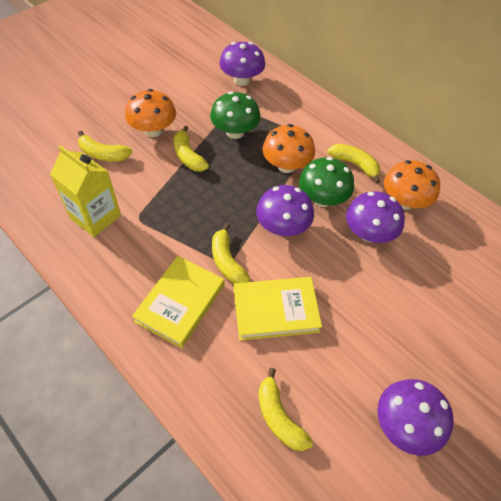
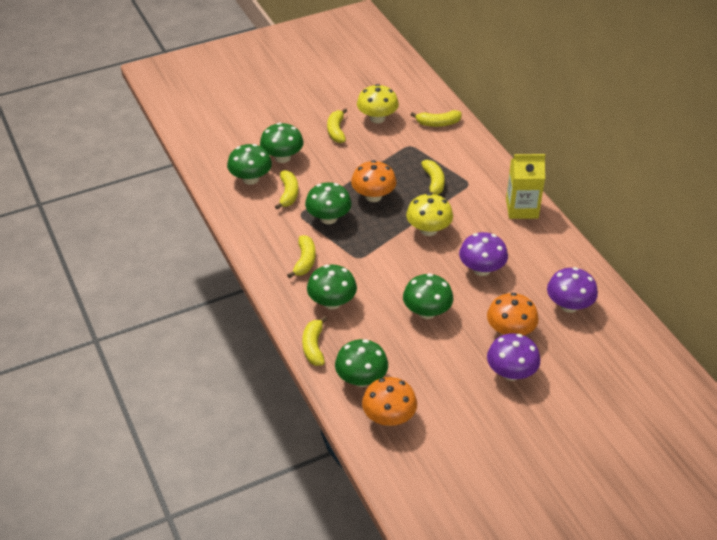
green mushroom: [210,91,261,139] [299,157,354,207] = 2 -> [227,144,272,185] [260,123,304,163] [305,182,352,224] [307,265,357,310] [335,339,388,387] [403,273,453,319] = 6
purple mushroom: [219,42,265,86] [256,185,314,236] [346,191,405,243] [377,379,454,456] = 4 -> [459,232,508,276] [487,333,540,381] [547,267,598,313] = 3
yellow banana: [78,131,132,161] [174,126,209,171] [212,223,250,283] [259,368,313,451] [327,144,381,183] = 5 -> [275,170,298,210] [287,235,316,278] [302,316,327,366] [327,108,347,143] [411,110,461,127] [421,160,445,195] = 6
yellow book: [132,256,224,348] [234,277,322,340] = 2 -> none = 0
yellow mushroom: none = 0 -> [357,84,399,123] [406,193,453,236] = 2

